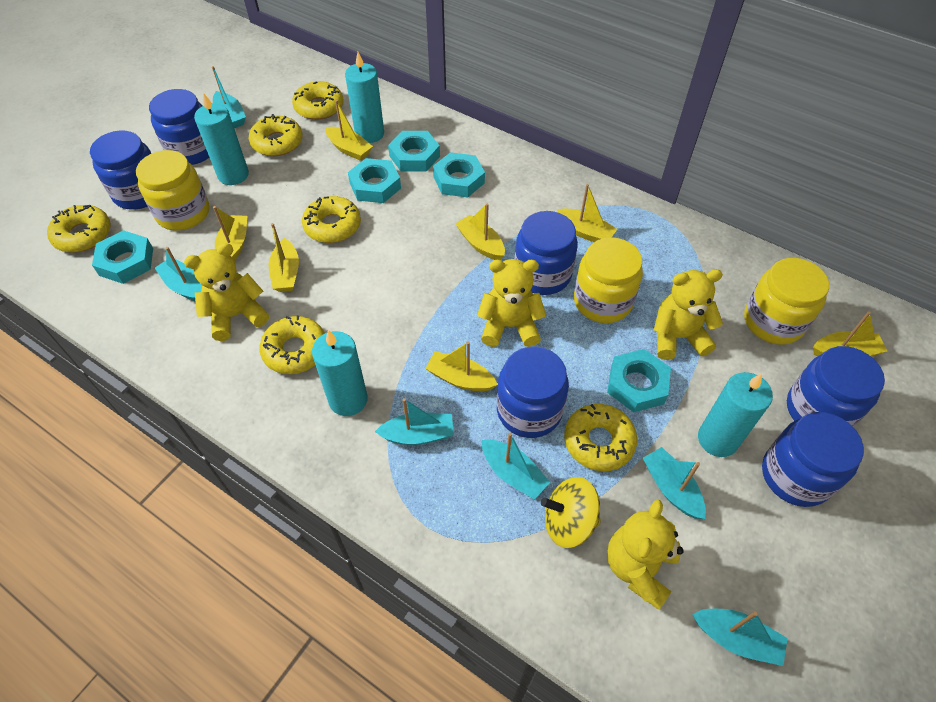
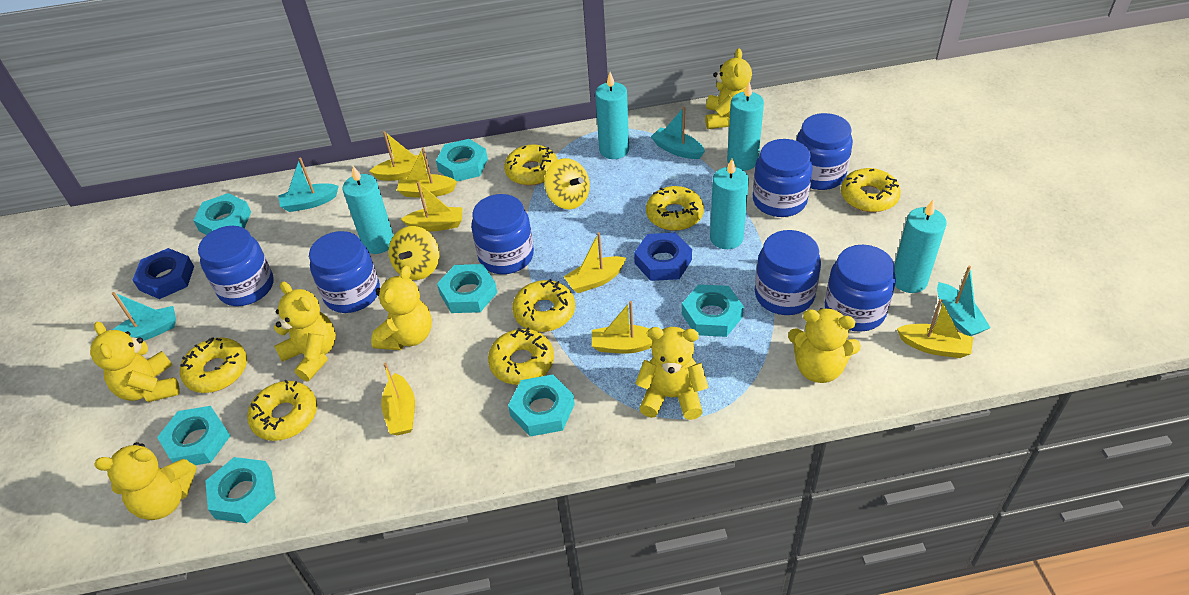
blue jar: [90,130,152,210] [149,89,209,165] [497,346,569,438] [515,211,578,295] [762,412,864,507] [787,346,885,427] = 6 -> [198,226,274,306] [309,231,380,313] [471,194,534,274] [753,139,813,217] [755,230,821,315] [796,113,853,190] [825,245,896,332] = 7
blue nut: none = 0 -> [133,248,194,299] [634,232,692,281] = 2
turquoise boat: [155,247,202,301] [212,66,246,128] [375,398,454,445] [482,433,550,500] [643,447,706,519] [693,609,788,666] = 6 -> [112,292,176,341] [278,157,339,212] [651,107,705,159] [937,266,991,336] = 4
turquoise candle: [194,93,249,185] [312,330,368,416] [345,52,384,143] [698,372,773,457] = 4 -> [342,166,394,254] [595,72,629,159] [710,158,749,249] [727,82,764,171] [894,200,947,293] = 5
turquoise nut: [92,230,153,284] [348,158,401,203] [388,131,440,172] [433,152,485,197] [607,349,671,412] = 5 -> [157,406,230,465] [193,193,251,235] [205,457,276,523] [436,139,488,182] [437,264,497,313] [508,375,575,436] [682,284,744,337] = 7
yellow donut: [47,205,111,253] [249,114,303,156] [259,315,325,374] [292,81,344,120] [302,196,361,243] [564,404,637,471] = 6 -> [180,337,247,393] [247,380,317,441] [488,328,554,385] [504,144,558,186] [512,279,575,332] [646,186,704,231] [841,168,901,212] = 7
yellow jar: [136,150,209,230] [574,237,643,323] [744,258,829,345] = 3 -> none = 0
yellow spinning top: [541,477,601,548] = 1 -> [389,226,440,280] [544,158,590,209] = 2
yellow teddy bear: [184,243,269,341] [477,259,546,347] [607,499,684,610] [654,269,723,360] = 4 -> [90,321,180,402] [94,442,197,520] [274,282,336,381] [371,265,432,350] [635,327,708,420] [705,48,752,129] [788,308,861,383] = 7

